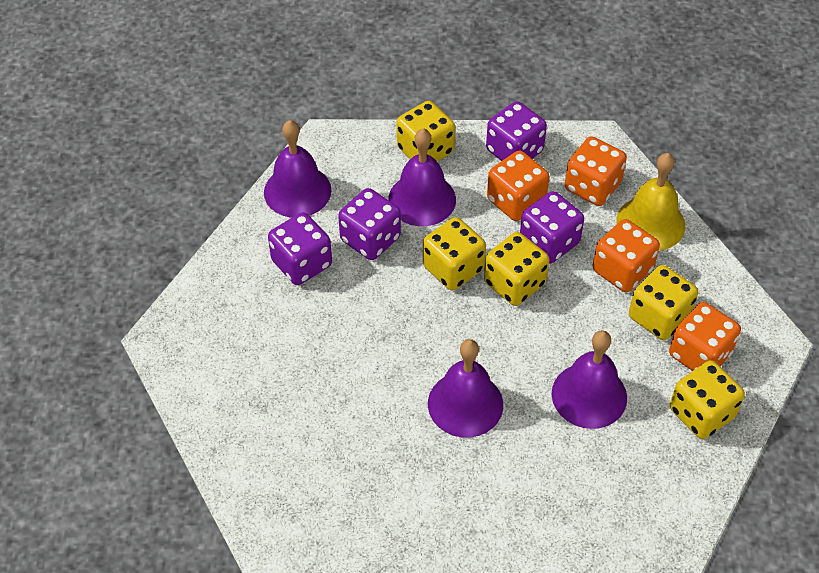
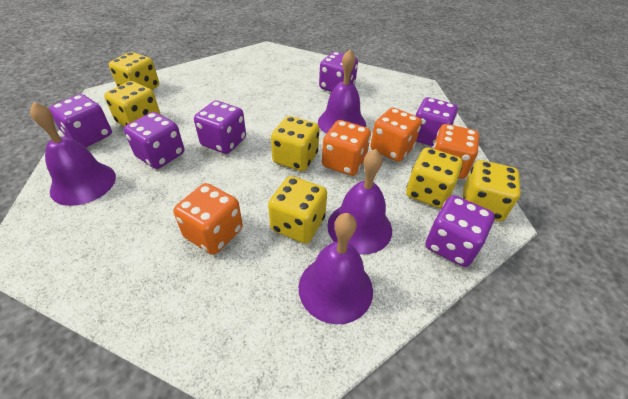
purple dice: [268,212,332,285] [338,188,401,260] [486,101,547,161] [520,191,584,263] = 4 -> [49,94,112,148] [124,112,184,169] [194,101,246,154] [319,52,358,92] [415,97,458,146] [426,195,495,267] = 6
yellow bell: [616,153,685,250] = 1 -> none = 0
yellow dice: [396,101,455,162] [423,217,486,291] [484,232,549,306] [629,265,698,340] [670,360,745,439] = 5 -> [104,81,161,127] [109,52,159,90] [268,176,327,244] [271,116,320,171] [406,147,463,208] [463,160,521,221] = 6

